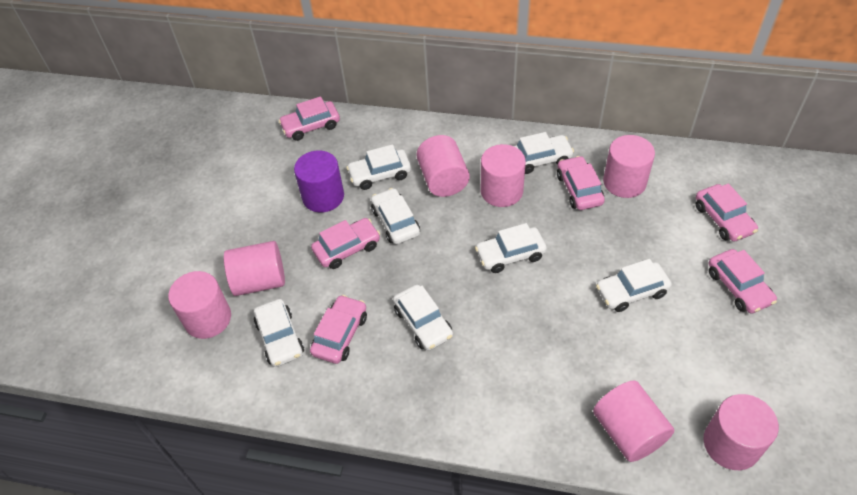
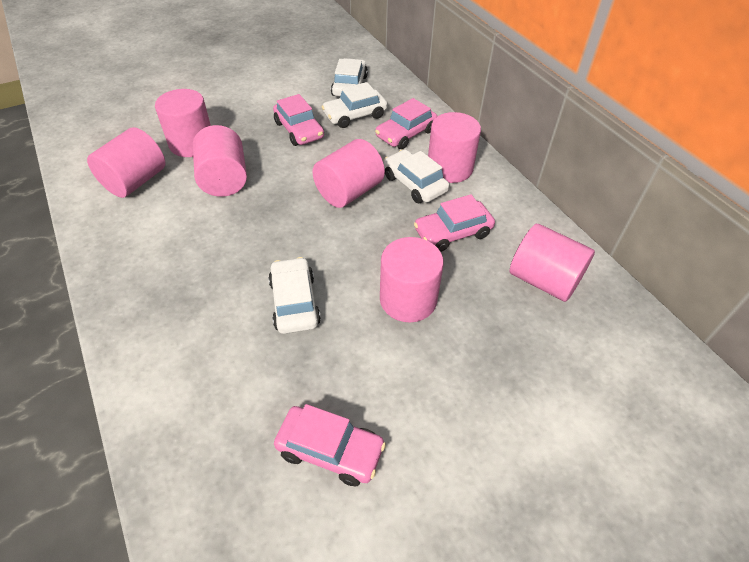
pink car: [279,96,340,141] [310,295,367,364] [311,218,380,269] [557,156,605,210] [696,183,758,241] [709,249,777,314] = 6 -> [273,94,324,146] [274,404,386,486] [375,98,437,149] [414,194,495,252] = 4
purple cylinder: [294,150,344,213] = 1 -> none = 0
white car: [254,299,304,367] [346,144,411,190] [371,188,420,244] [393,285,453,351] [475,223,547,273] [514,132,574,174] [596,259,672,312] = 7 -> [268,257,321,334] [322,82,387,128] [331,58,368,97] [383,149,449,203] = 4

